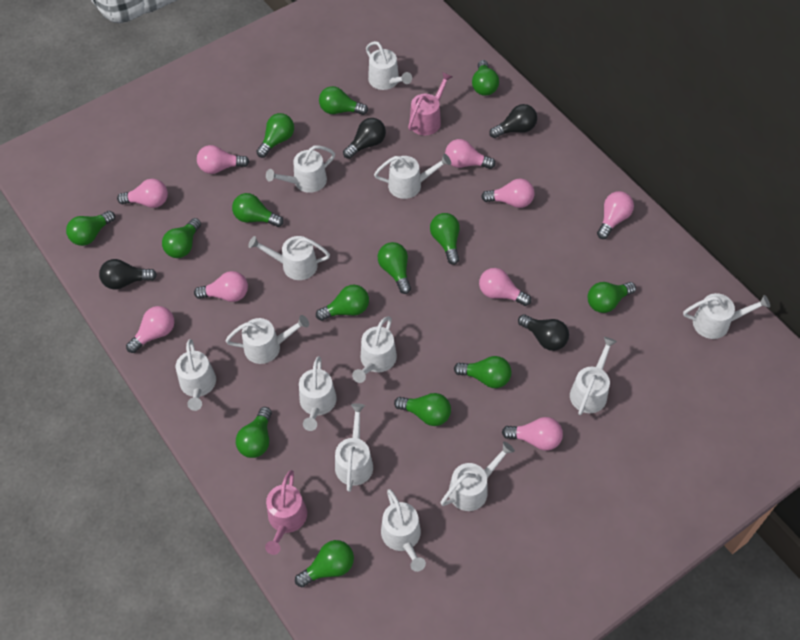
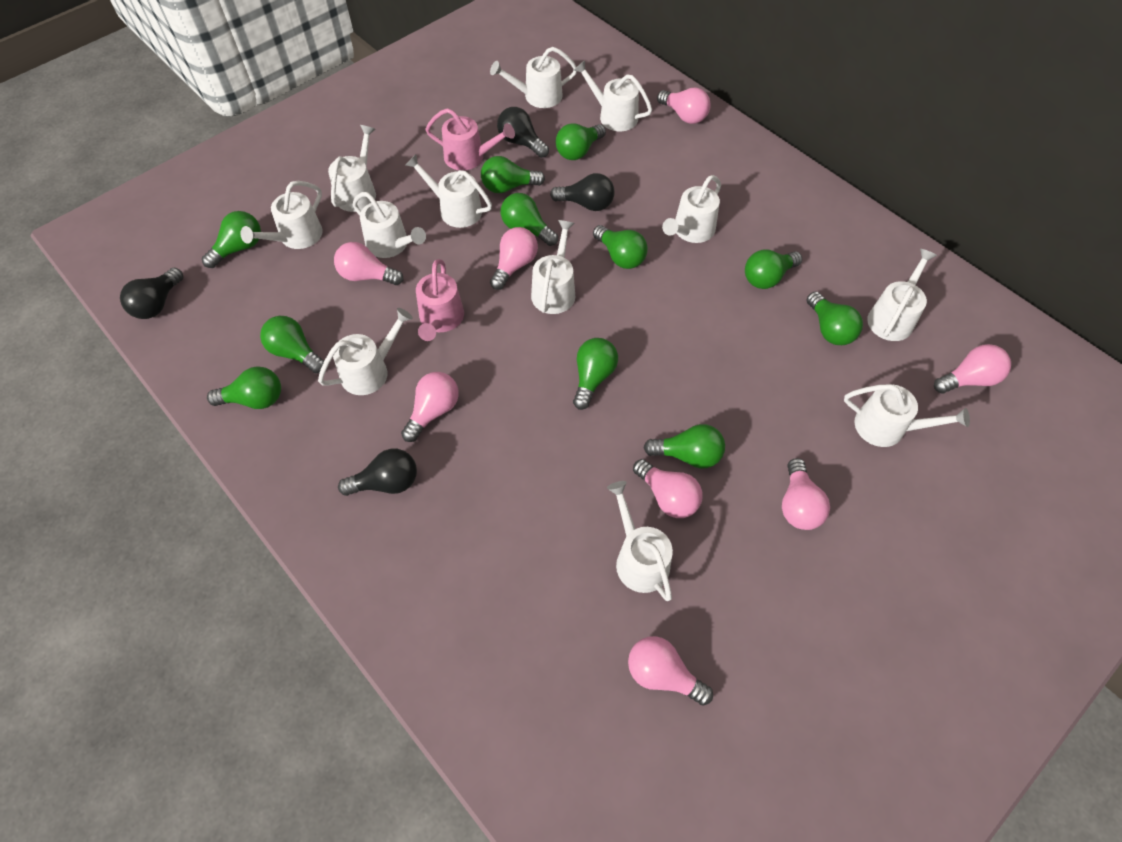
green light bulb: [66,211,115,246] [162,218,201,258] [232,193,284,227] [236,407,272,458] [256,113,294,158] [295,540,354,587] [316,285,369,321] [319,86,368,115] [378,242,411,294] [394,393,451,426] [430,213,460,265] [454,356,512,388] [472,60,499,96] [588,282,636,313] = 14 -> [202,211,261,268] [207,367,281,409] [260,316,324,373] [481,156,545,193] [501,193,558,246] [555,123,606,160] [573,338,618,410] [593,225,648,269] [643,424,725,469] [745,249,802,289] [807,291,863,345] = 11
pink light bulb: [117,179,168,208] [126,306,174,353] [194,271,248,302] [197,145,249,174] [445,139,496,169] [479,268,531,306] [481,179,535,208] [502,417,563,451] [597,191,634,239] = 9 -> [334,242,403,285] [401,372,459,442] [490,227,538,290] [628,636,713,706] [633,459,703,518] [657,88,711,124] [782,458,830,530] [934,344,1011,394] = 8
white watering can: [176,339,216,411] [225,315,309,364] [248,236,330,280] [266,145,335,193] [299,357,337,431] [335,403,373,492] [352,316,397,383] [366,41,412,90] [374,154,451,199] [381,489,426,572] [440,442,515,511] [570,337,617,415] [683,293,770,339] = 13 -> [240,181,323,249] [318,308,413,395] [328,125,376,212] [353,192,426,258] [406,154,492,228] [490,47,577,108] [531,220,575,314] [574,60,652,131] [607,481,673,601] [662,175,721,243] [844,384,970,447] [867,249,937,341] = 12

